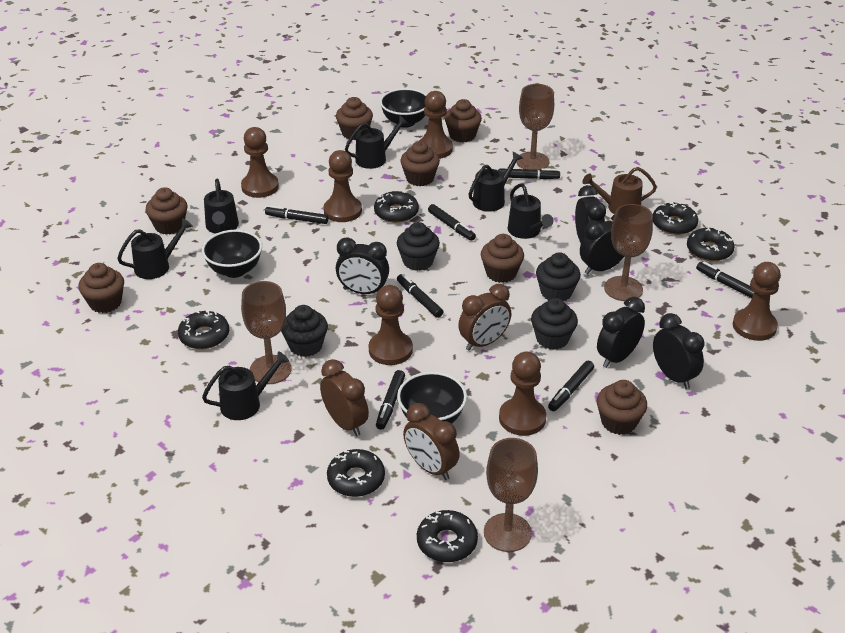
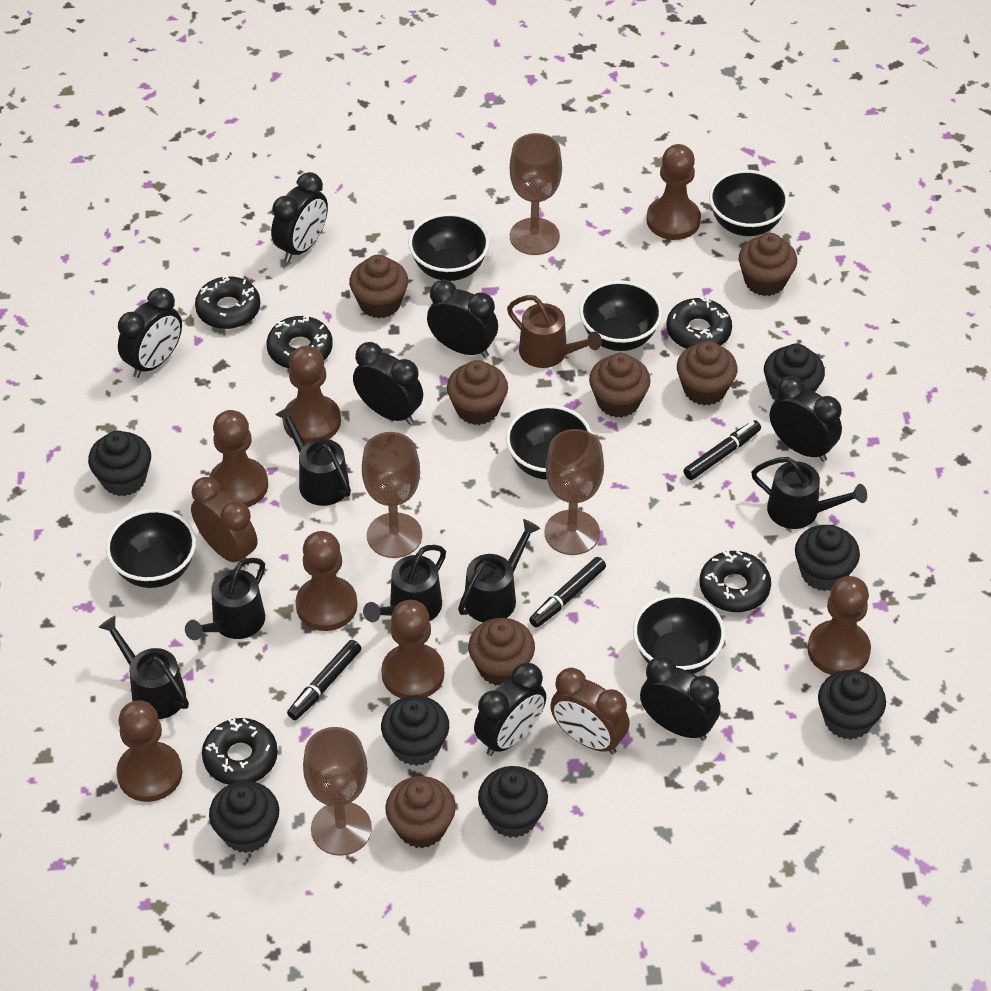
black bowl: [202,230,262,278] [380,88,427,128] [397,372,467,424] = 3 -> [106,509,196,588] [409,213,490,281] [506,405,592,480] [579,280,662,351] [633,594,725,674] [709,170,789,236] = 6
black clock: [336,238,389,294] [575,185,606,243] [580,215,624,274] [597,297,645,368] [653,313,704,389] = 5 -> [118,288,182,378] [271,172,328,262] [353,342,423,425] [427,280,498,358] [474,663,546,756] [640,656,720,740] [770,376,842,462] = 7
black cupcake: [281,305,328,357] [397,222,440,271] [531,298,578,350] [536,252,581,301] = 4 -> [88,431,151,496] [209,781,279,853] [381,696,449,766] [478,766,548,838] [764,344,825,400] [795,525,860,591] [818,670,886,740] = 7
black donut: [178,309,229,349] [327,449,385,497] [374,191,419,223] [417,510,478,562] [653,201,698,235] [687,228,735,261] = 6 -> [195,275,260,329] [202,718,278,785] [267,315,333,369] [666,298,732,349] [700,550,771,612] = 5
black marker: [265,205,329,224] [376,370,405,430] [397,274,443,318] [428,204,476,241] [498,168,560,179] [548,360,594,411] [696,262,755,298] = 7 -> [287,640,361,720] [529,557,606,628] [683,420,761,480] = 3
brown clock: [320,359,369,436] [403,403,460,480] [458,284,511,351] = 3 -> [191,477,258,567] [550,668,630,754] = 2
brown pawn: [241,127,279,198] [324,150,362,222] [369,285,413,365] [419,91,453,159] [499,352,546,436] [733,262,781,341] = 6 -> [116,700,182,802] [209,410,268,507] [283,346,341,444] [296,531,357,631] [381,600,444,698] [646,144,701,240] [807,576,871,675] = 7

